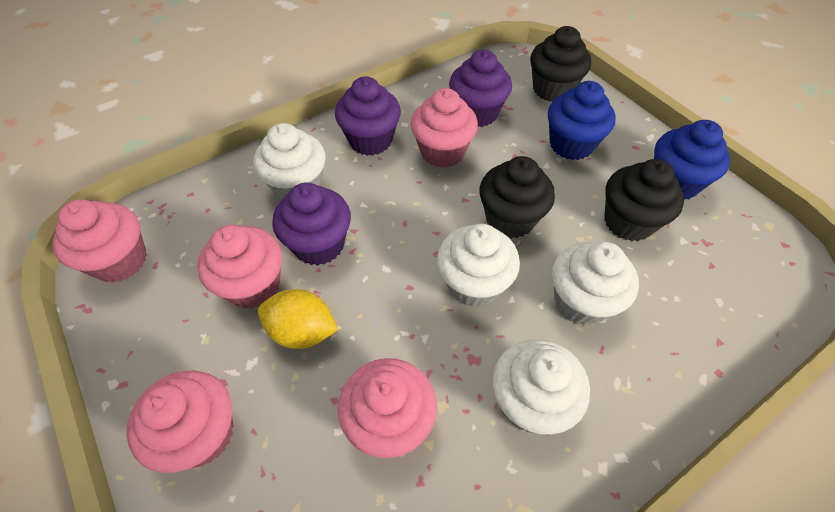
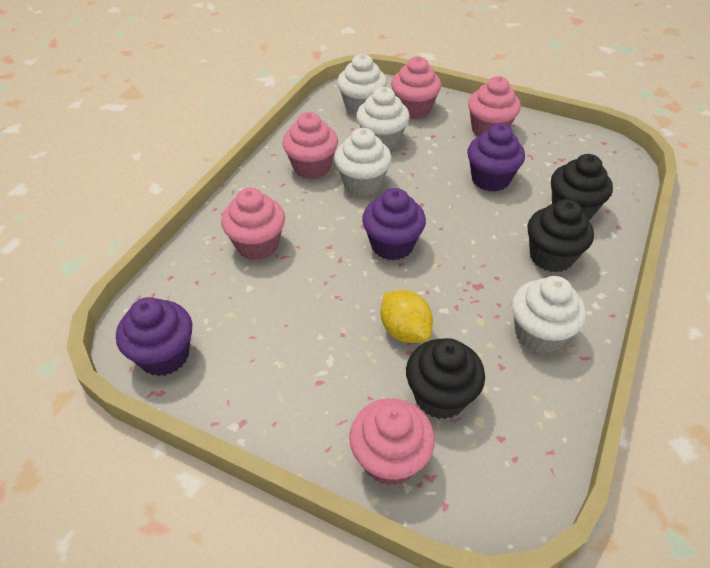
blue cupcake: [548,81,615,160] [654,120,730,200] = 2 -> none = 0

